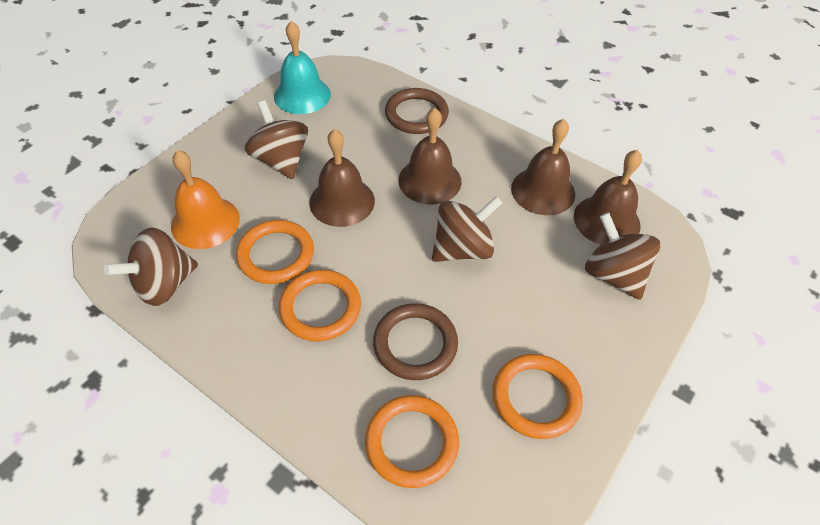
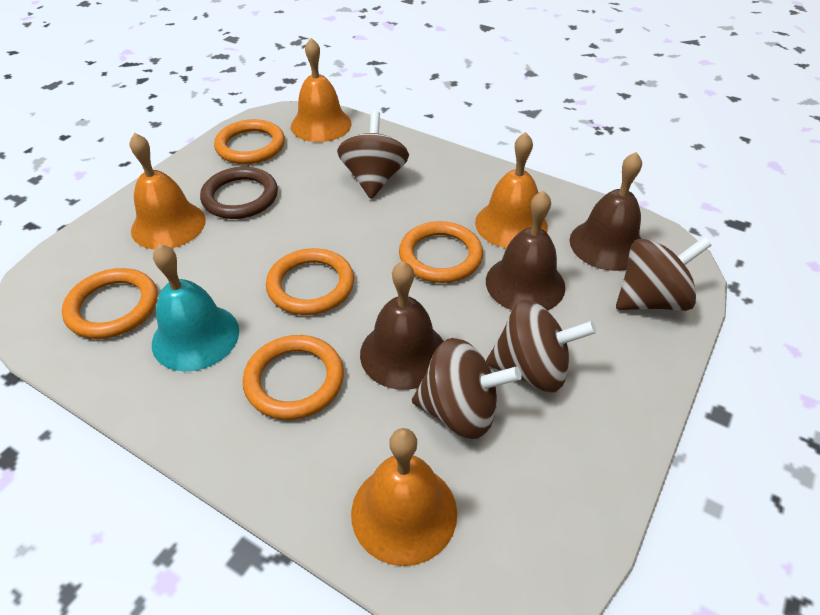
brown bell: [309,129,375,227] [398,108,461,205] [511,119,575,215] [574,150,642,245] = 4 -> [360,261,444,390] [486,190,565,310] [569,152,642,271] = 3
brown ring: [373,303,458,380] [385,88,449,134] = 2 -> [200,167,278,219] = 1
orange bell: [171,150,240,249] = 1 -> [130,133,206,250] [291,38,351,142] [351,428,457,566] [475,132,548,248] = 4
orange ring: [236,220,314,284] [279,270,361,341] [365,395,459,488] [493,354,583,439] = 4 -> [62,268,158,339] [214,119,285,164] [243,335,344,420] [266,248,354,315] [399,221,483,283] = 5

